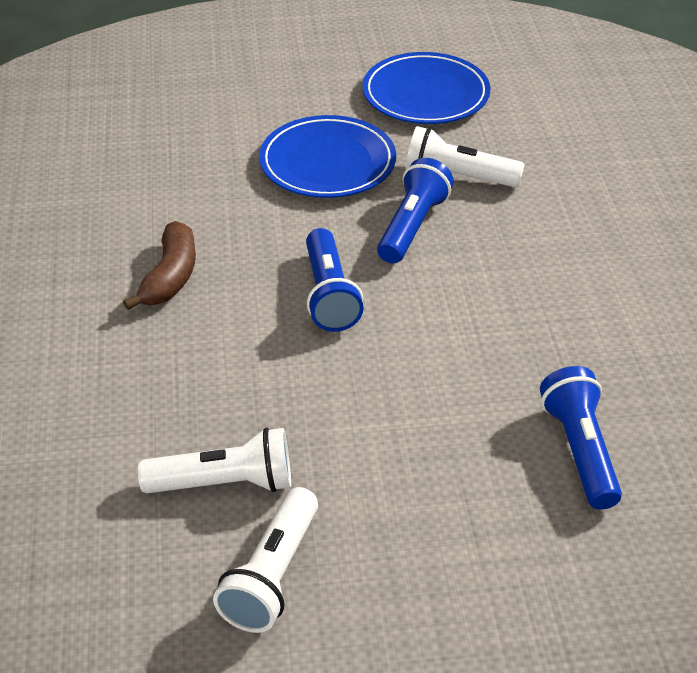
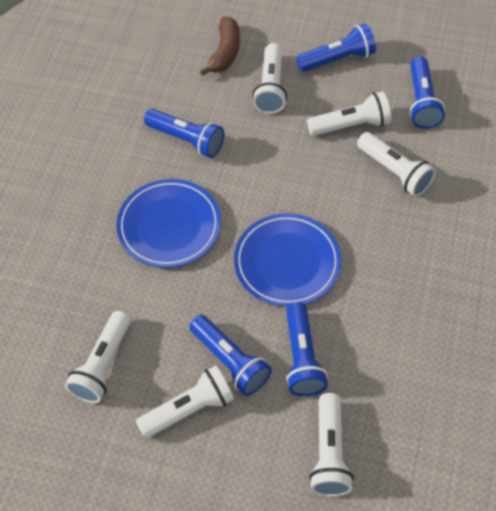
blue flashlight: [306,228,363,332] [377,158,454,263] [540,366,622,510] = 3 -> [144,109,224,158] [189,315,272,396] [286,302,328,396] [296,24,376,72] [410,57,445,129] = 5
white flashlight: [138,428,291,493] [213,487,318,633] [405,126,525,188] = 3 -> [65,311,131,403] [136,365,234,438] [252,43,287,114] [307,91,391,136] [309,393,354,497] [357,132,436,197] = 6

